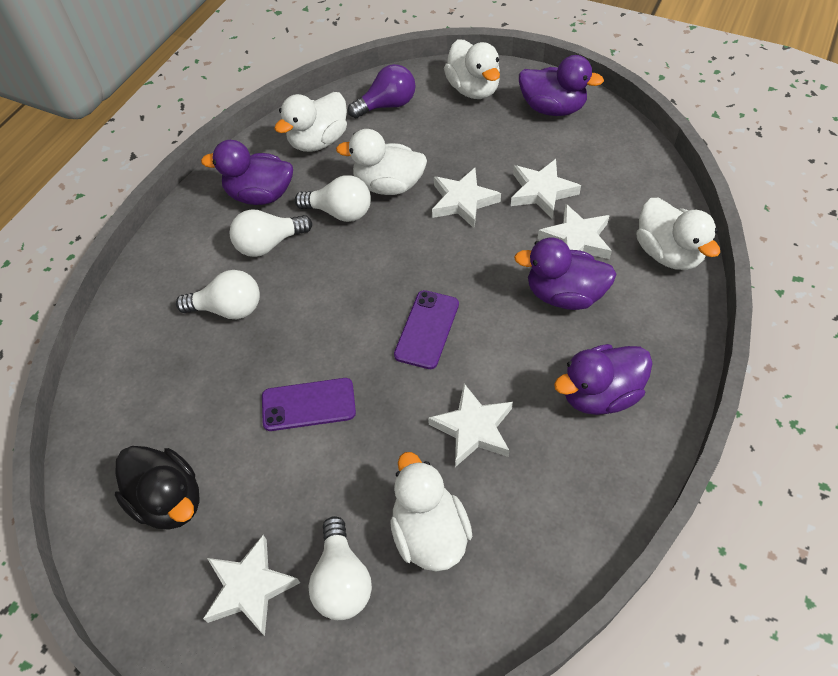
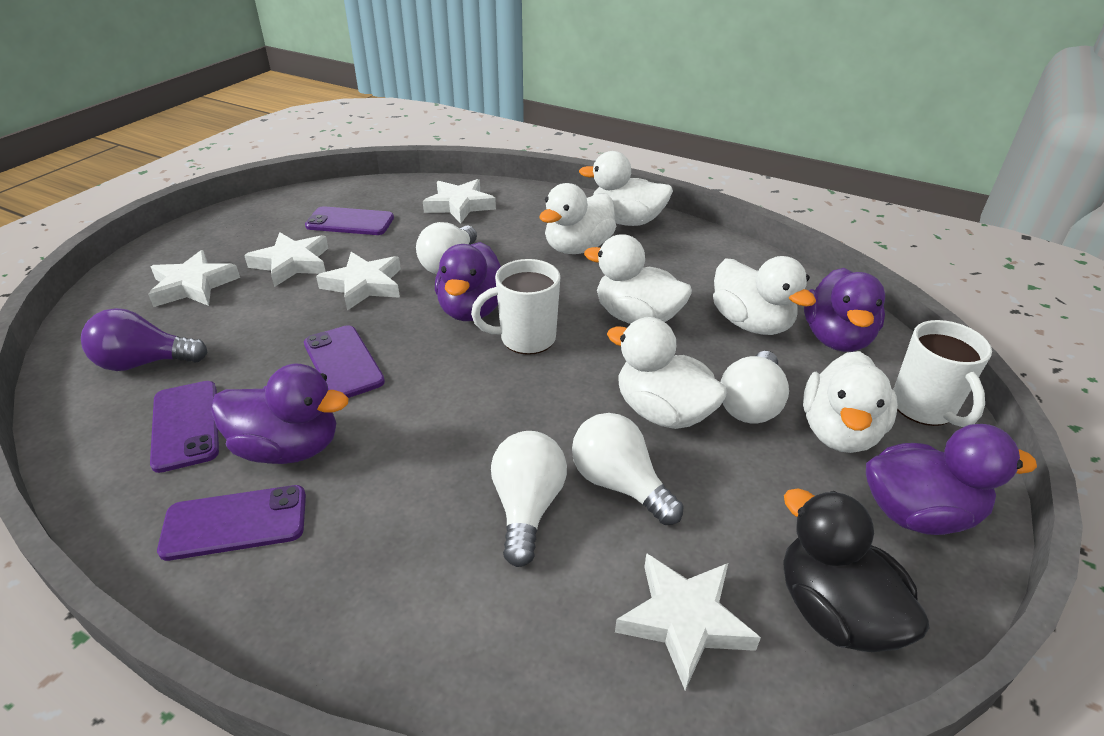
purple phone: [262,378,356,431] [394,290,459,369] = 2 -> [150,381,219,473] [157,485,306,561] [304,325,385,398] [305,206,394,235] = 4
white duck: [274,92,347,152] [336,129,427,195] [390,452,472,572] [444,39,500,99] [636,198,720,270] = 5 -> [539,183,616,254] [579,151,673,226] [584,234,692,324] [607,317,728,429] [713,256,816,335] [803,351,898,453] = 6
white mug: none = 0 -> [471,259,560,355] [893,320,992,427] = 2

